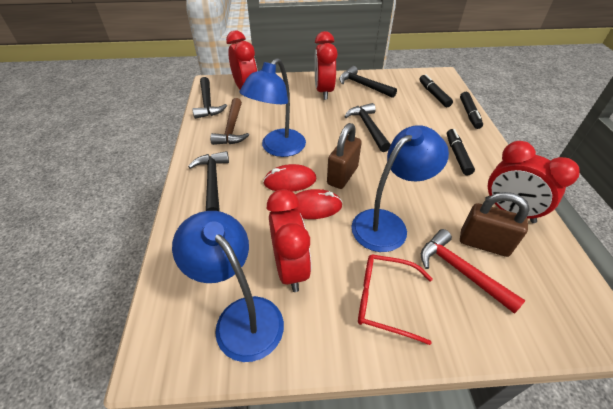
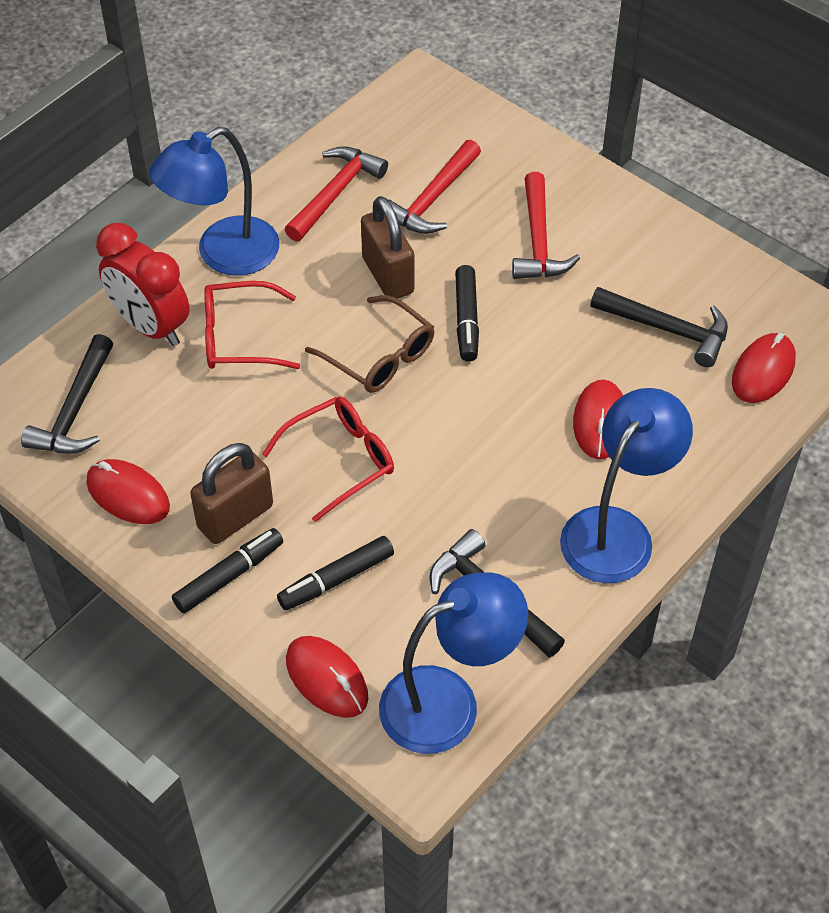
black hammer: [188,151,229,211] [192,77,227,119] [339,66,397,98] [344,103,391,152] = 4 -> [21,334,113,454] [429,529,565,658] [590,287,728,367] = 3
brown glasses: none = 0 -> [305,295,434,393] = 1
brown hammer: [210,98,249,145] = 1 -> none = 0
red clock: [226,30,258,90] [267,189,311,292] [314,31,338,100] [486,141,580,223] = 4 -> [96,223,190,346] = 1
red glasses: [358,254,433,345] = 1 -> [204,281,300,369] [262,396,394,522] = 2
red hammer: [421,229,525,314] = 1 -> [284,146,388,242] [388,140,481,234] [512,172,580,279] = 3
red mouse: [263,164,316,192] [295,189,343,219] = 2 -> [87,459,170,524] [286,636,368,718] [573,380,623,459] [732,333,796,403] = 4

